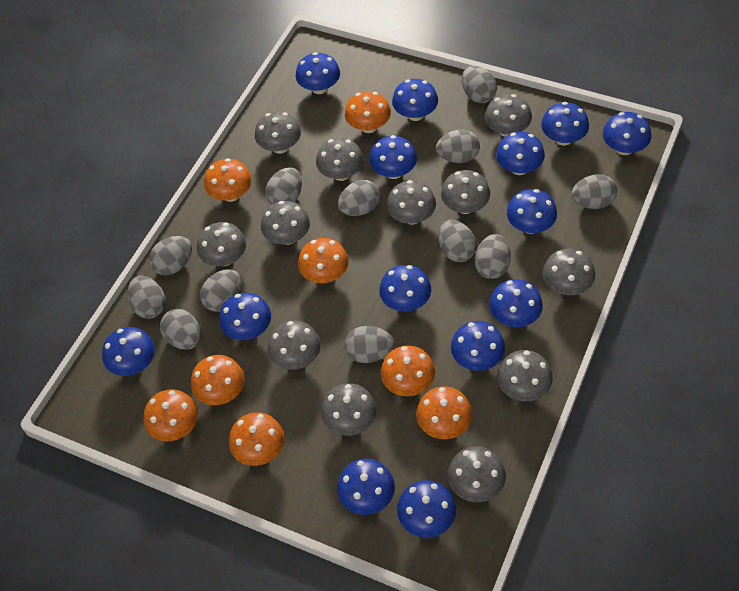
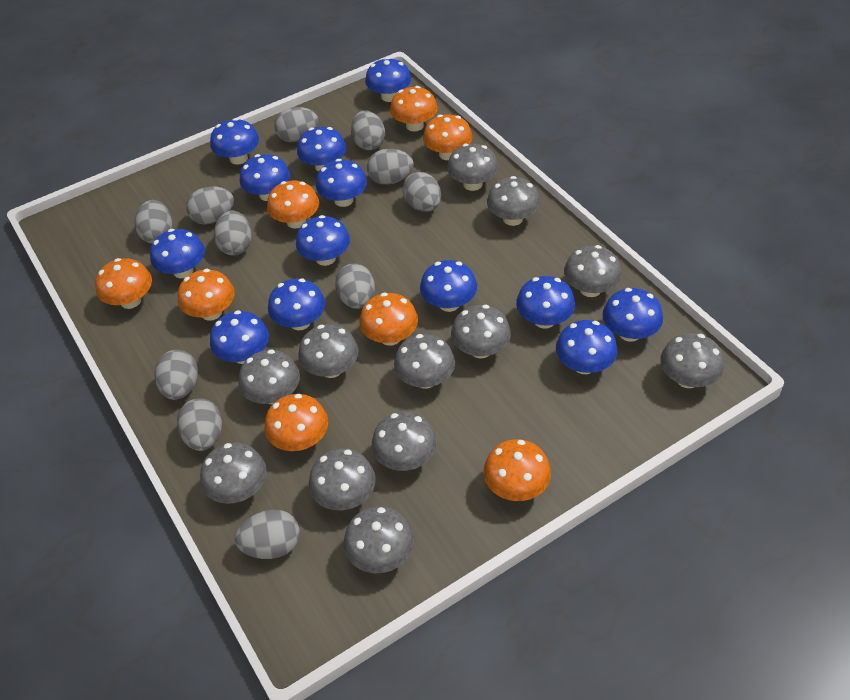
blue mushroom: [102,327,155,376] [219,293,271,340] [296,52,340,94] [337,459,395,515] [369,135,417,179] [379,265,431,312] [392,79,438,121] [397,480,456,538] [451,321,505,371] [489,279,543,327] [496,132,545,175] [507,189,557,234] [541,102,589,146] [603,112,651,155] = 14 -> [150,229,205,278] [210,118,259,165] [210,310,269,364] [240,154,290,201] [268,278,325,330] [296,215,350,266] [297,127,346,172] [316,159,367,207] [365,57,411,102] [420,260,477,312] [516,276,575,329] [556,320,618,374] [603,288,663,342] = 13
grey egg: [127,276,166,319] [149,236,192,276] [160,309,201,350] [200,269,241,312] [265,167,302,205] [338,180,380,216] [345,326,394,363] [436,130,480,163] [438,220,476,262] [462,66,497,103] [475,234,511,279] [571,174,617,209] = 12 -> [135,200,172,244] [154,350,198,400] [177,398,222,451] [186,187,234,225] [214,211,252,255] [235,510,300,559] [274,107,318,142] [335,263,375,309] [351,110,385,151] [367,149,414,185] [403,172,441,212] = 11

